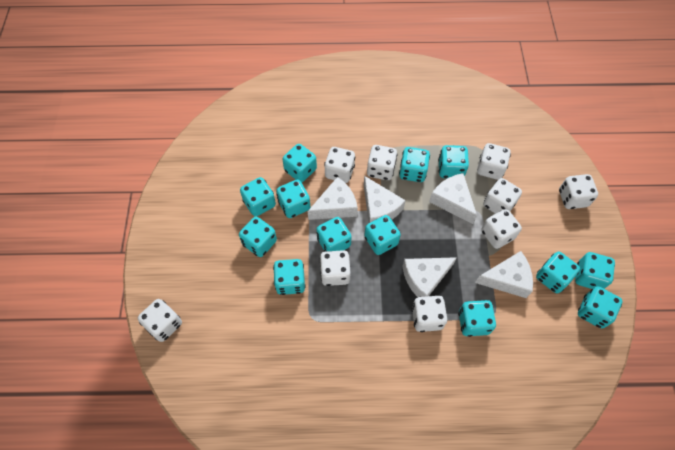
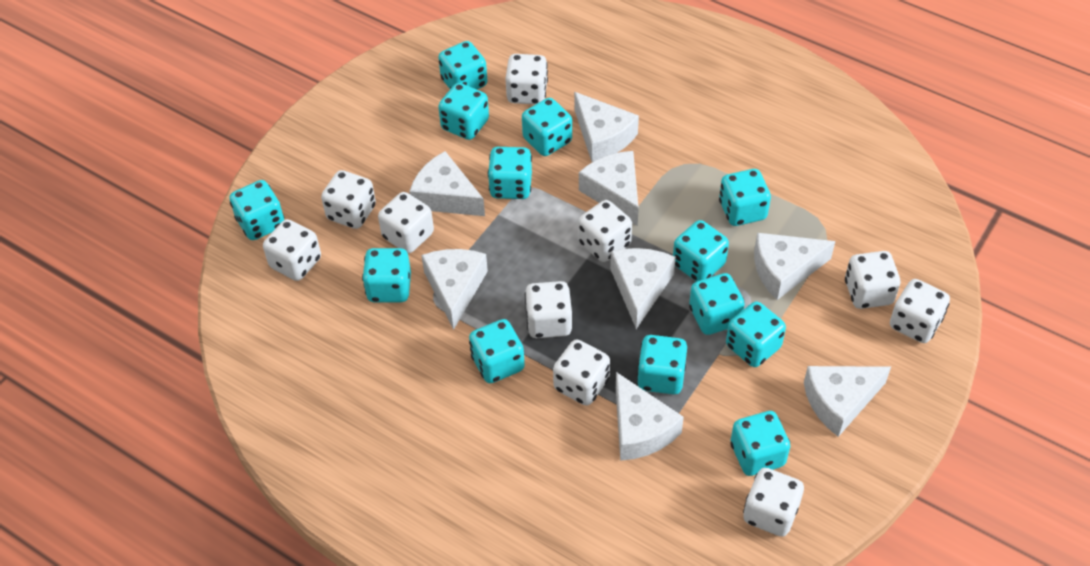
white cheese: [308,177,358,220] [364,176,406,223] [403,257,457,297] [429,173,477,224] [475,251,533,298] = 5 -> [409,151,485,216] [421,249,488,330] [574,92,639,162] [579,151,639,226] [610,248,676,329] [616,372,684,461] [754,233,835,300] [804,366,891,437] = 8
white dice: [138,299,182,342] [320,250,351,286] [324,147,355,183] [367,145,397,180] [412,295,447,332] [477,143,511,180] [481,209,522,249] [483,178,522,214] [559,174,598,209] = 9 -> [263,219,321,281] [321,170,376,229] [378,192,434,253] [505,54,548,105] [525,281,572,338] [553,339,610,406] [578,200,632,262] [743,468,804,537] [845,251,900,309] [890,279,950,343] = 10

